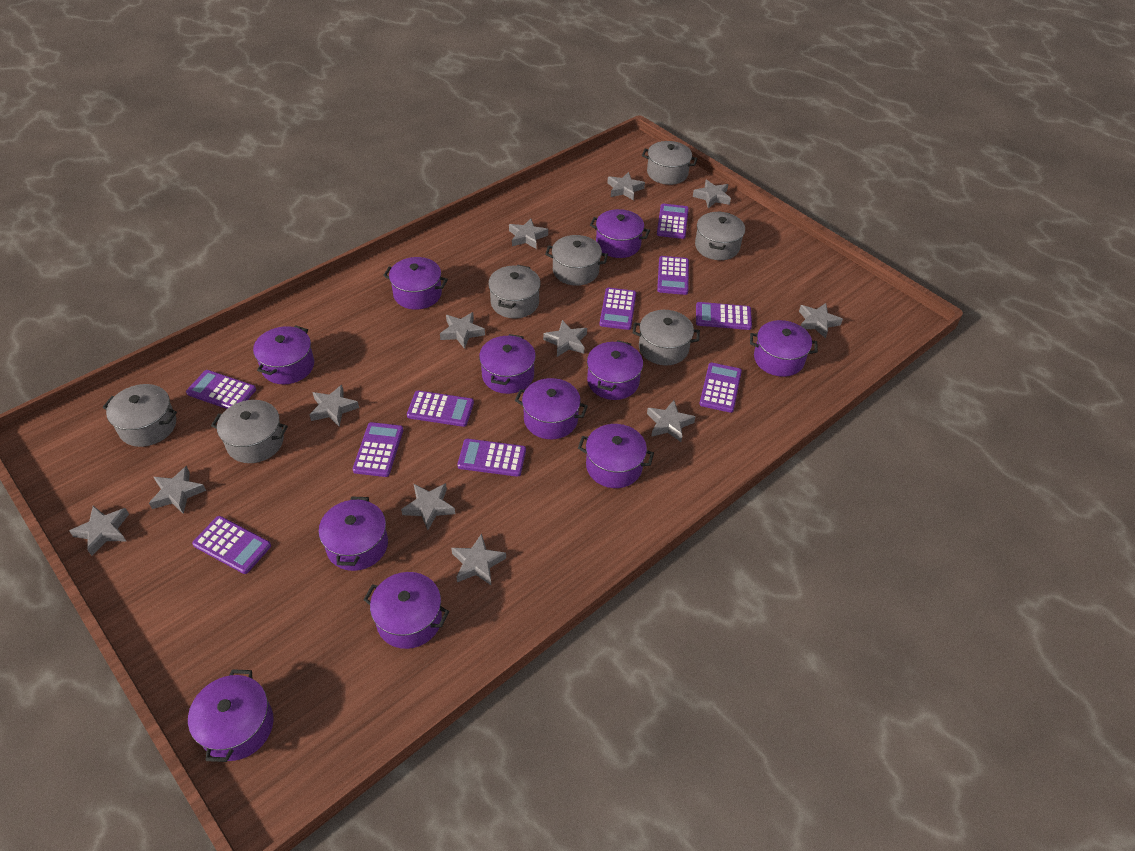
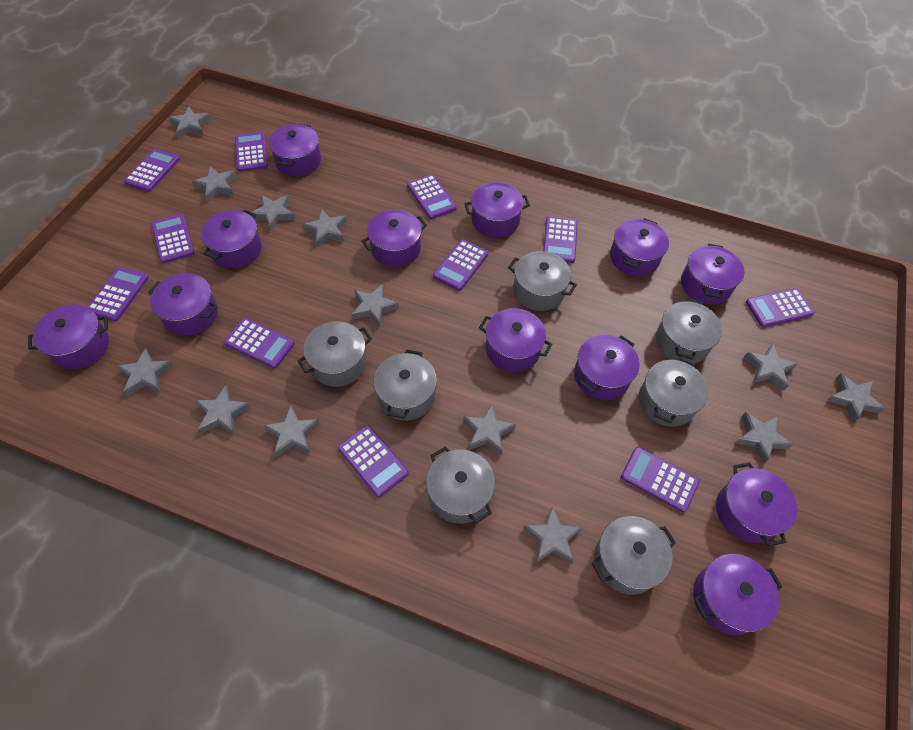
grey star: [69,506,129,556] [149,466,206,514] [310,385,359,427] [401,483,455,530] [440,312,485,349] [451,534,506,585] [509,218,548,249] [543,320,587,357] [608,172,645,200] [647,400,695,442] [693,180,731,208] [799,303,843,338] = 12 -> [117,348,173,396] [169,107,211,138] [192,166,236,202] [195,385,251,434] [251,195,295,231] [264,406,320,458] [303,209,347,247] [352,284,399,327] [463,404,516,456] [523,506,582,564] [735,412,793,463] [744,344,798,391] [827,373,885,423] = 13
purple calculator: [186,370,256,409] [192,516,271,574] [353,422,403,477] [407,391,474,427] [457,439,526,477] [600,288,636,330] [657,203,689,239] [657,256,689,295] [696,302,752,330] [699,363,742,413] = 10 -> [88,267,149,322] [124,149,180,192] [151,214,195,263] [224,318,295,369] [235,132,268,172] [338,425,409,497] [407,174,457,219] [433,239,488,291] [543,216,578,263] [621,447,700,512] [746,288,814,327] = 11
purple pot: [188,669,274,762] [253,325,314,384] [319,497,388,571] [363,572,449,649] [383,257,448,310] [479,334,536,394] [515,378,588,439] [578,424,654,488] [587,340,643,400] [590,209,650,258] [750,320,818,377] = 11 -> [28,304,109,369] [148,273,218,336] [201,209,262,268] [269,124,321,176] [362,210,427,267] [464,182,530,238] [479,308,552,372] [574,335,640,400] [610,218,669,276] [681,244,745,305] [693,554,782,635] [716,462,797,546] = 12

